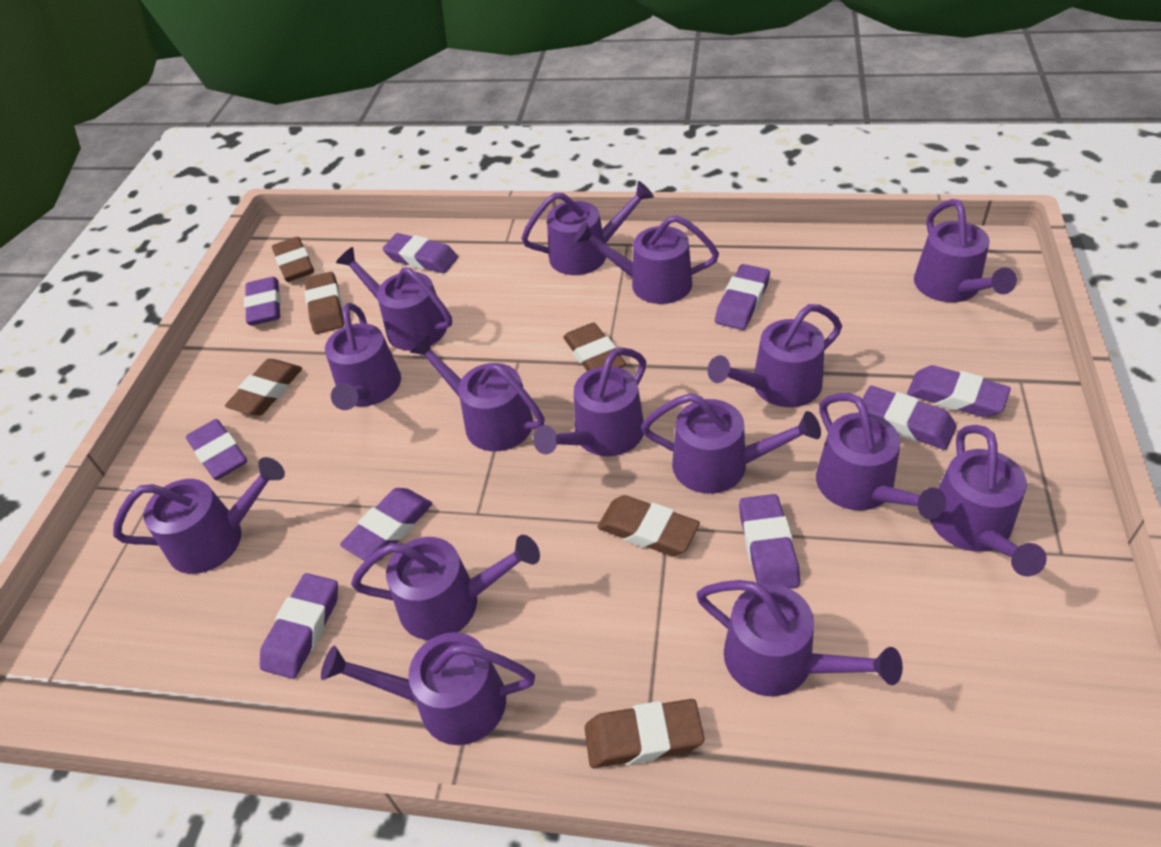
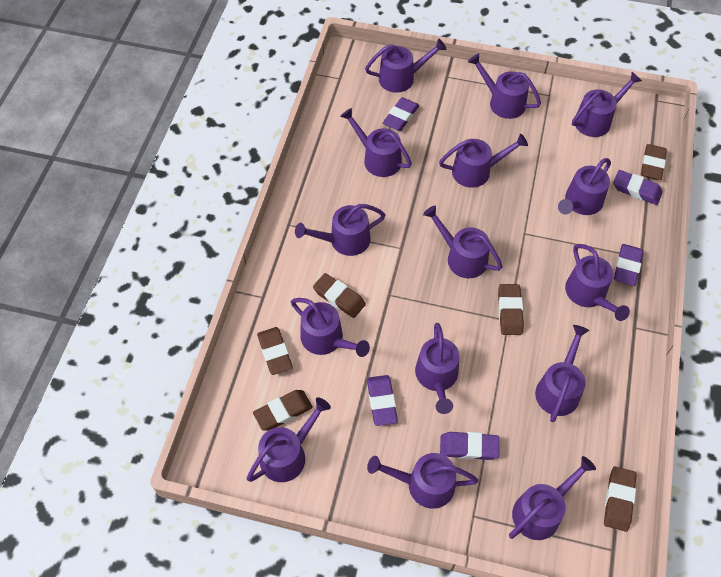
purple eraser: [186,419,247,480] [244,277,281,326] [260,573,338,679] [340,488,432,561] [382,233,458,273] [715,264,770,330] [739,494,800,589] [862,386,956,450] [907,365,1011,417] = 9 -> [367,375,398,426] [383,97,419,131] [440,432,499,460] [613,170,663,205] [614,244,643,286] = 5

